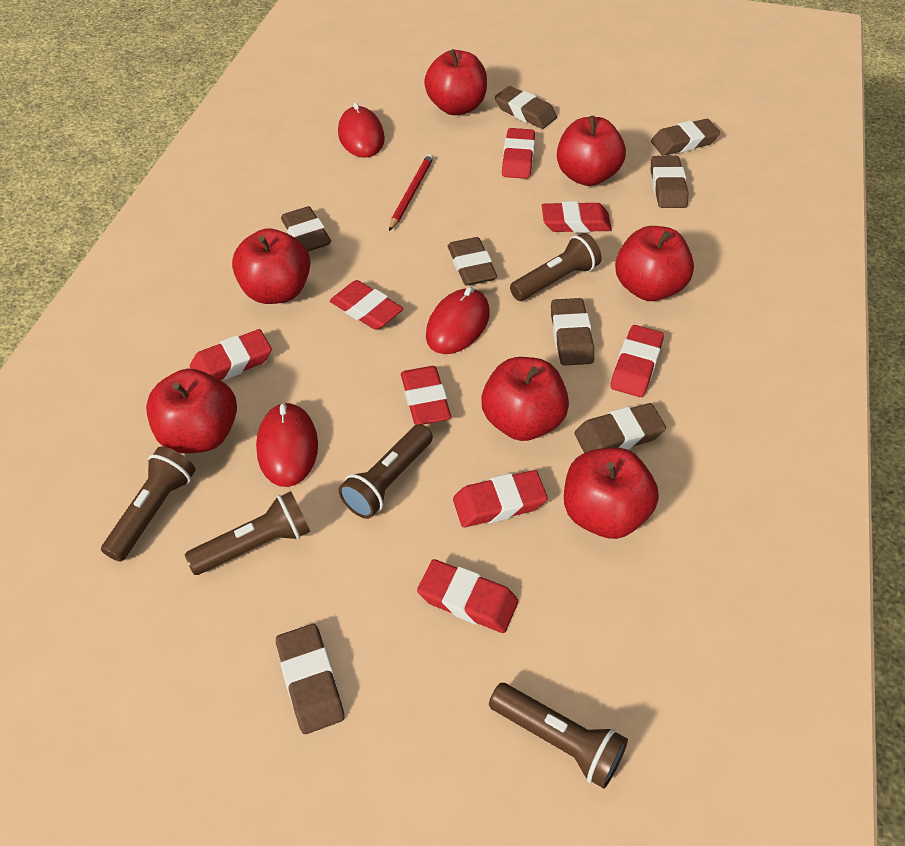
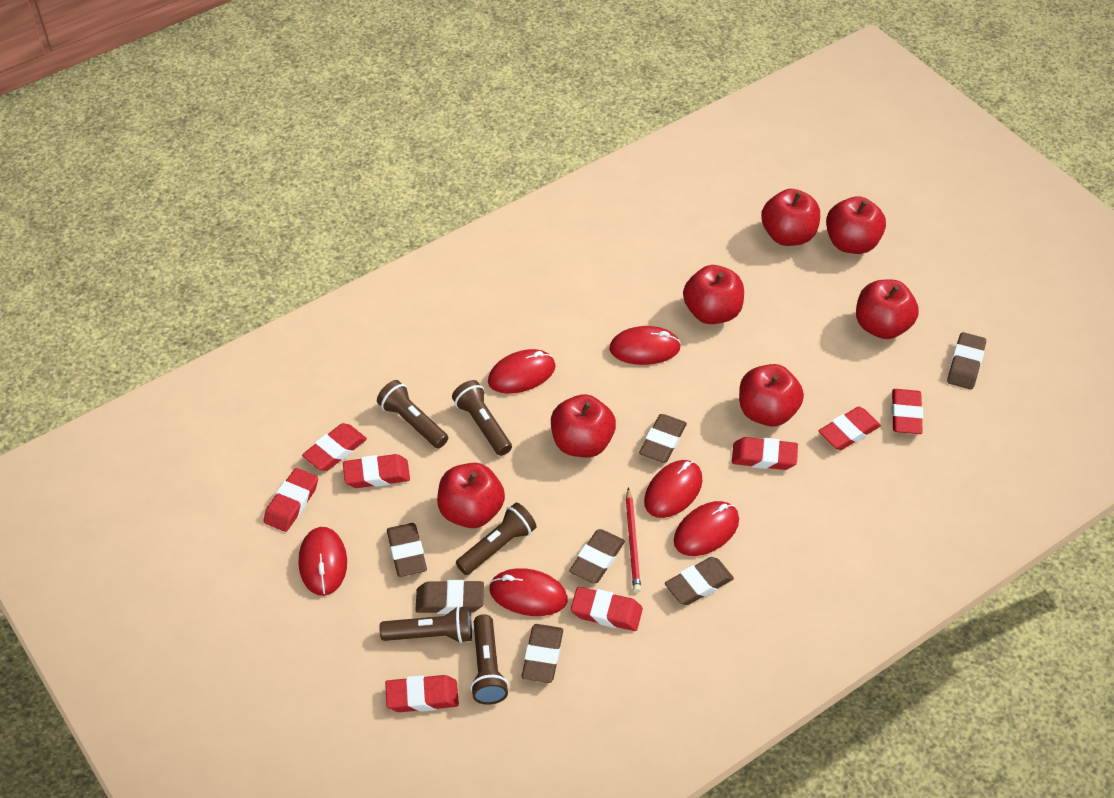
brown eraser: [276,624,344,734] [281,206,331,252] [448,237,497,286] [495,86,557,129] [551,298,594,366] [575,403,666,453] [651,119,720,156] [651,156,688,208] = 8 -> [387,523,427,577] [415,580,484,614] [522,624,563,683] [569,529,625,584] [639,414,687,463] [665,557,734,605] [947,332,986,389] = 7
red mouse: [256,402,318,487] [338,102,385,157] [426,287,490,354] = 3 -> [299,527,347,596] [488,349,556,394] [489,568,568,616] [609,326,681,365] [644,460,702,518] [674,501,739,556] = 6

